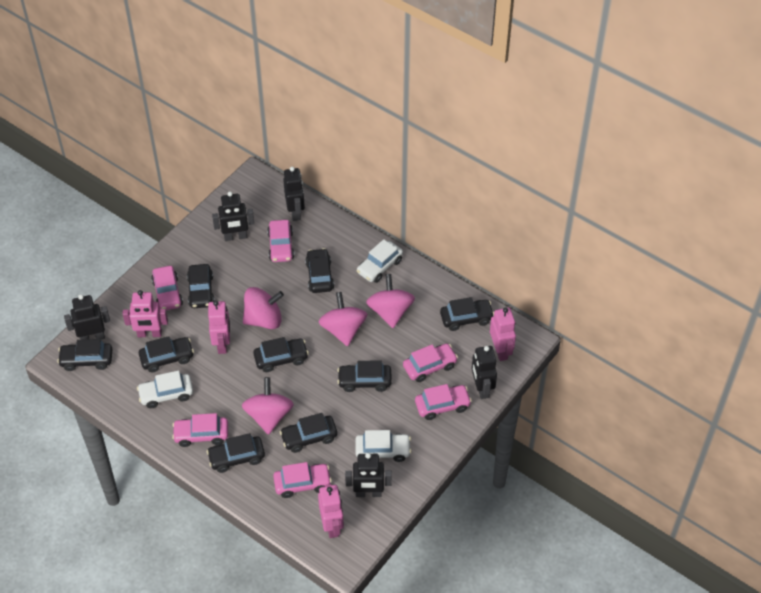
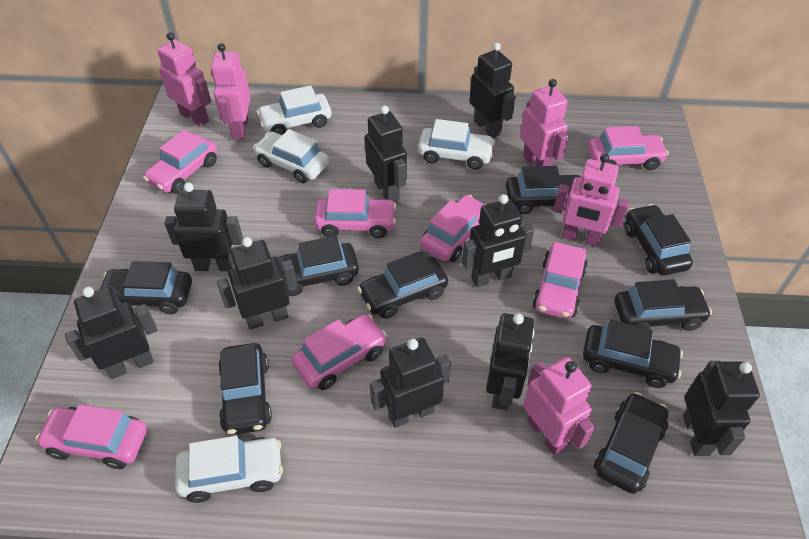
black robot: [64,294,110,340] [212,191,254,241] [283,166,305,221] [345,453,392,497] [472,346,497,399] = 5 -> [65,287,157,379] [164,183,243,271] [217,237,297,329] [365,106,407,202] [370,338,451,428] [462,194,534,287] [469,43,516,138] [486,313,535,410] [683,361,760,456] = 9
pink car: [151,266,183,310] [172,413,228,447] [267,220,294,262] [273,462,332,498] [403,344,458,382] [415,384,472,420] = 6 -> [35,404,147,469] [143,130,217,194] [292,314,387,390] [314,189,397,238] [420,195,487,262] [532,242,588,319] [588,126,669,170] = 7
pink robot: [123,290,168,337] [208,300,230,354] [318,484,344,538] [490,307,516,361] = 4 -> [157,32,211,127] [211,43,251,139] [520,79,569,166] [523,357,595,456] [553,153,629,247] = 5
pink spinning top: [242,377,294,435] [243,287,284,329] [319,292,367,346] [366,274,415,328] = 4 -> none = 0
white car: [137,370,193,408] [355,430,411,462] [357,239,403,283] = 3 -> [175,436,283,503] [253,129,329,183] [256,85,331,135] [418,119,495,170] = 4

